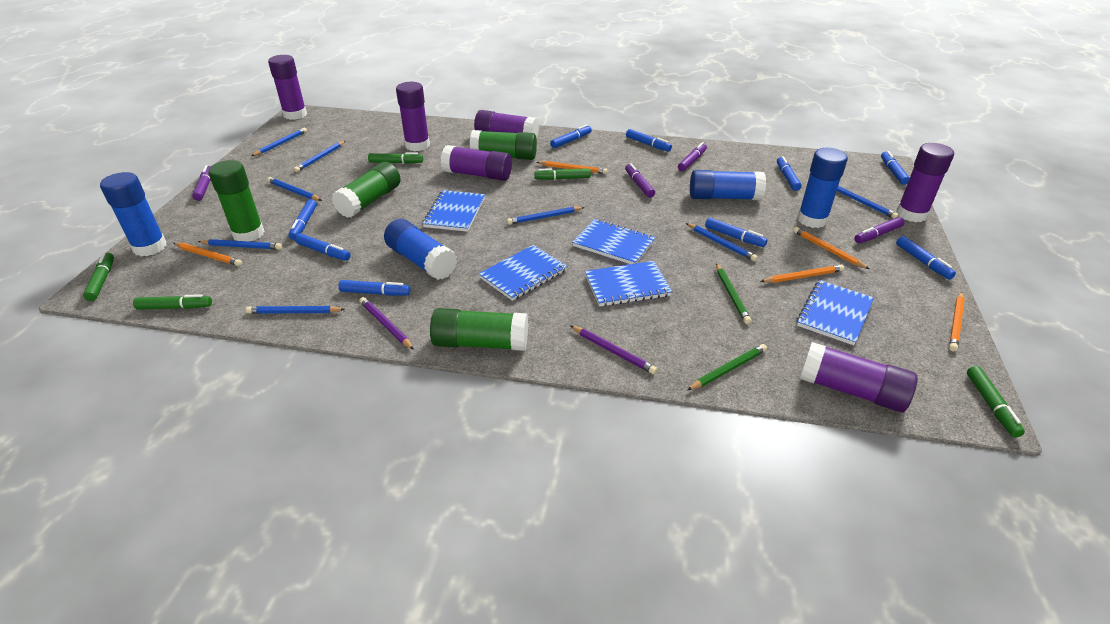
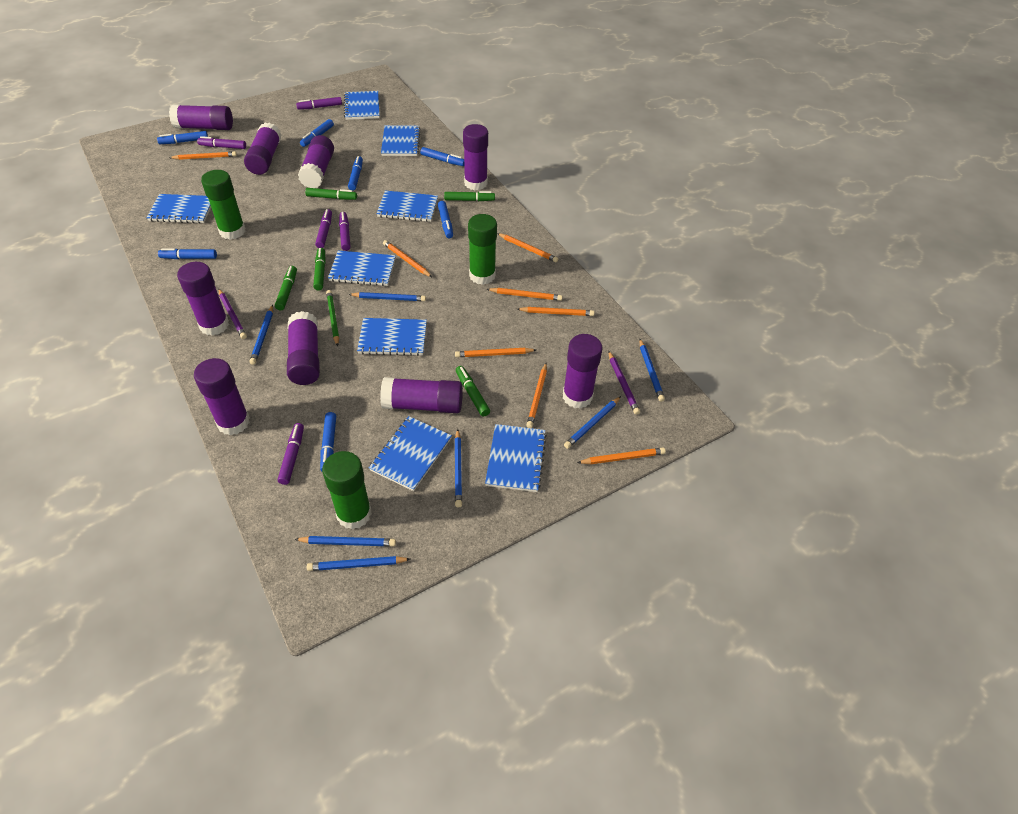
blue glue stick: [100,172,167,256] [384,219,457,280] [690,170,766,200] [797,148,848,228] = 4 -> none = 0
blue marker: [288,199,317,240] [295,234,351,261] [339,280,410,296] [550,124,592,148] [626,129,672,152] [705,218,768,247] [777,156,802,191] [881,151,910,185] [896,236,956,279] = 9 -> [157,131,208,144] [158,248,217,259] [300,119,334,147] [320,412,336,471] [348,156,363,191] [420,147,464,166] [438,201,453,239] = 7
blue notebook: [422,190,485,232] [479,245,567,301] [572,219,655,264] [585,261,672,307] [797,280,874,345] = 5 -> [147,194,211,223] [328,251,396,286] [344,91,380,120] [357,318,427,356] [369,416,452,491] [376,191,438,222] [381,125,420,156] [485,424,547,492] = 8
blue pencil: [198,239,282,250] [246,306,345,314] [251,128,307,156] [267,177,322,201] [294,141,345,172] [507,206,585,225] [686,223,758,261] [837,186,899,219] = 8 -> [249,305,273,365] [294,536,396,546] [307,556,410,571] [348,292,426,301] [455,429,462,507] [564,396,621,449] [639,339,665,402] = 7
green glue stick: [208,160,265,242] [332,162,401,218] [430,308,528,351] [470,130,537,160] = 4 -> [201,170,246,240] [322,451,372,530] [468,214,497,285] = 3
green pencil: [687,344,767,390] [716,263,751,324] = 2 -> [326,290,339,347] = 1
orange pencil: [173,243,242,266] [536,161,608,174] [760,265,844,283] [793,227,869,269] [949,292,965,351] = 5 -> [170,151,237,160] [383,240,432,277] [455,348,536,357] [487,288,562,301] [497,233,558,262] [517,307,595,316] [526,363,547,428] [577,448,666,465] = 8
purple glue stick: [268,55,307,120] [396,82,430,151] [441,145,512,181] [474,110,539,138] [800,342,918,412] [896,143,954,222] = 6 -> [169,104,233,130] [177,262,229,336] [194,358,250,435] [244,123,282,175] [287,311,320,385] [298,135,334,188] [380,377,463,413] [463,124,488,190] [563,334,603,409] = 9
purple marker: [192,165,211,201] [625,163,655,198] [678,142,707,171] [854,217,905,243] = 4 -> [197,136,246,149] [278,423,304,485] [296,97,342,110] [315,209,332,248] [339,212,351,251] = 5

